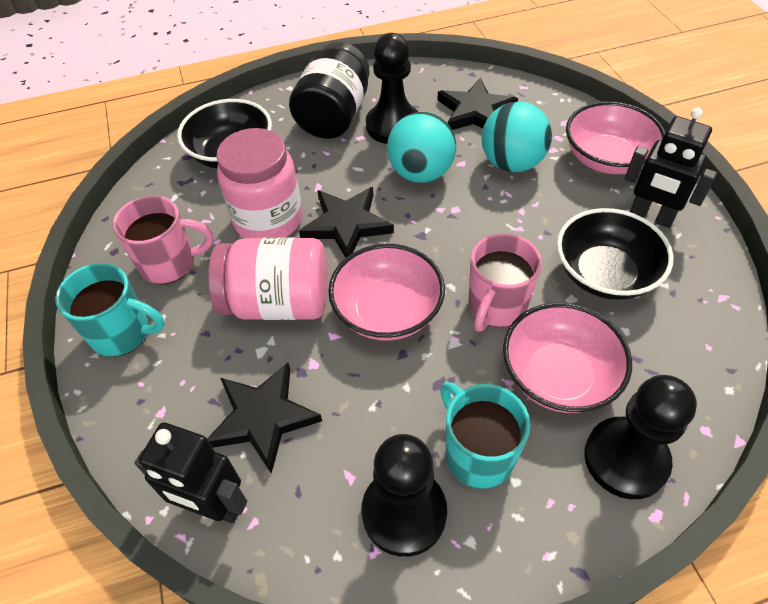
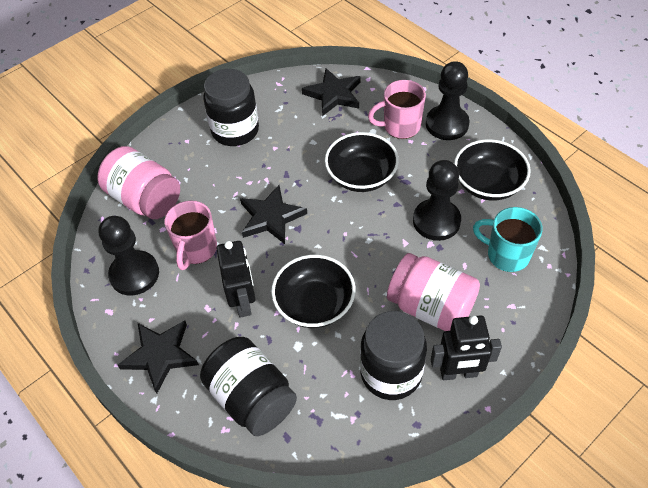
black bowl: [177,99,272,169] [557,208,673,300] = 2 -> [271,255,355,328] [325,132,399,192] [454,139,531,201] = 3
black jar: [289,42,370,139] = 1 -> [200,337,297,436] [203,69,259,146] [360,311,427,400] = 3
pink bowl: [328,244,445,341] [503,303,632,413] [566,102,665,174] = 3 -> none = 0
turquoise ball: [387,112,456,183] [482,101,552,172] = 2 -> none = 0
turquoise mug: [55,263,165,357] [440,382,530,489] = 2 -> [473,207,543,272] = 1

